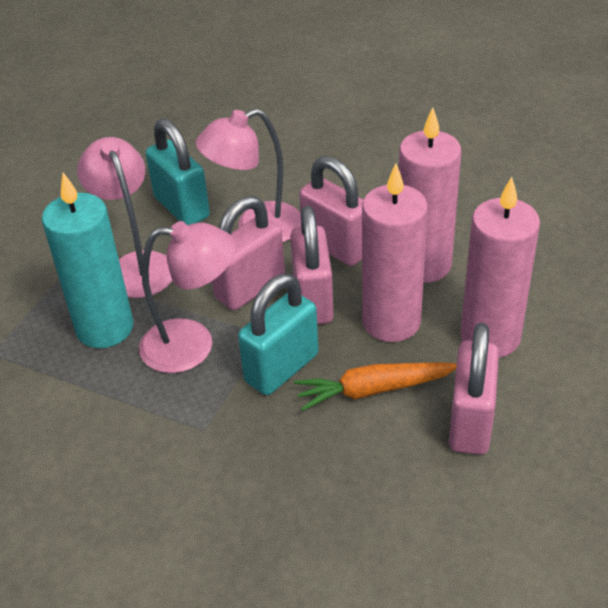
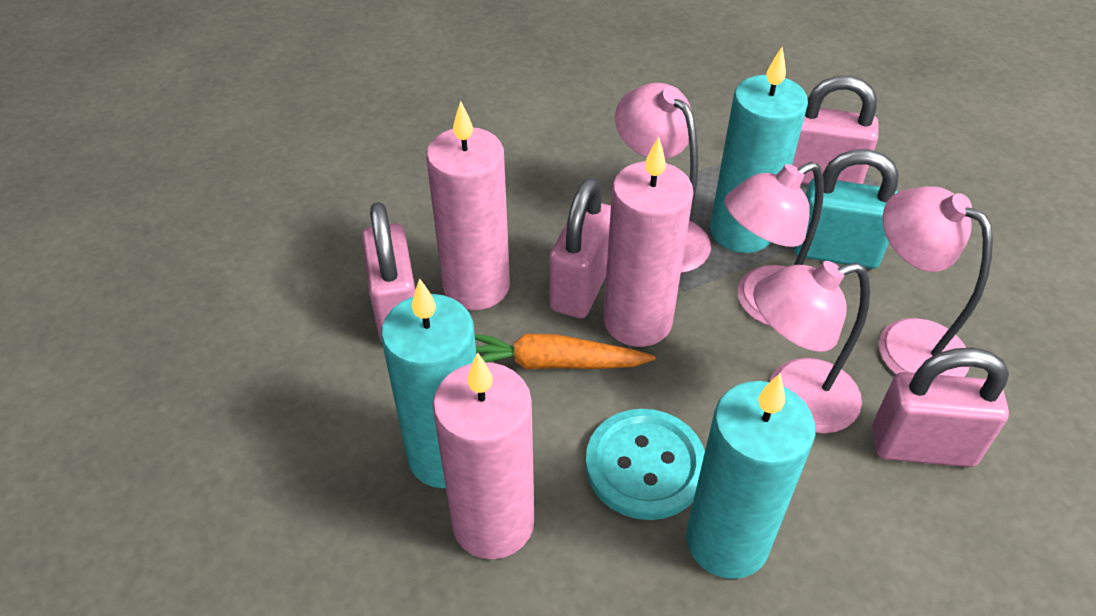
pink lamp: [77,137,172,298] [139,221,236,373] [196,109,301,242] = 3 -> [615,83,711,273] [724,162,824,326] [753,261,870,434] [879,186,993,377] = 4
turquoise button: none = 0 -> [586,409,705,520] = 1
turquoise candle: [42,173,133,348] = 1 -> [381,279,476,488] [686,374,815,579] [710,47,808,253] = 3
turquoise padlock: [146,118,210,225] [238,274,319,395] = 2 -> [794,149,898,269] = 1

